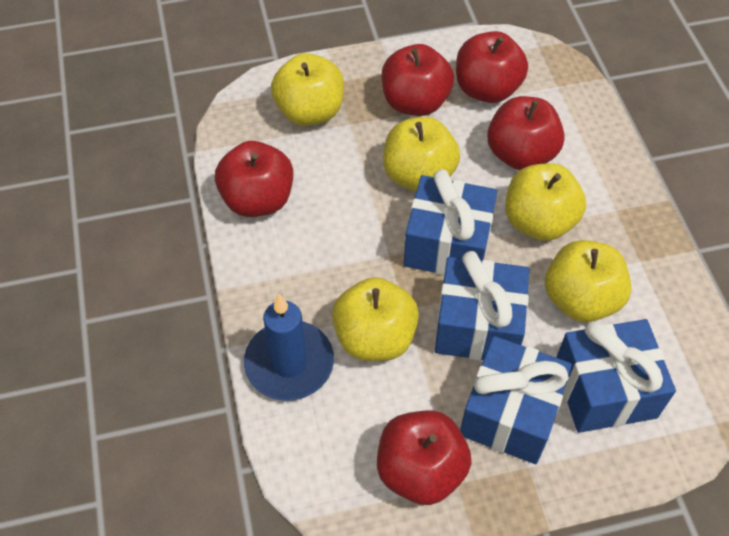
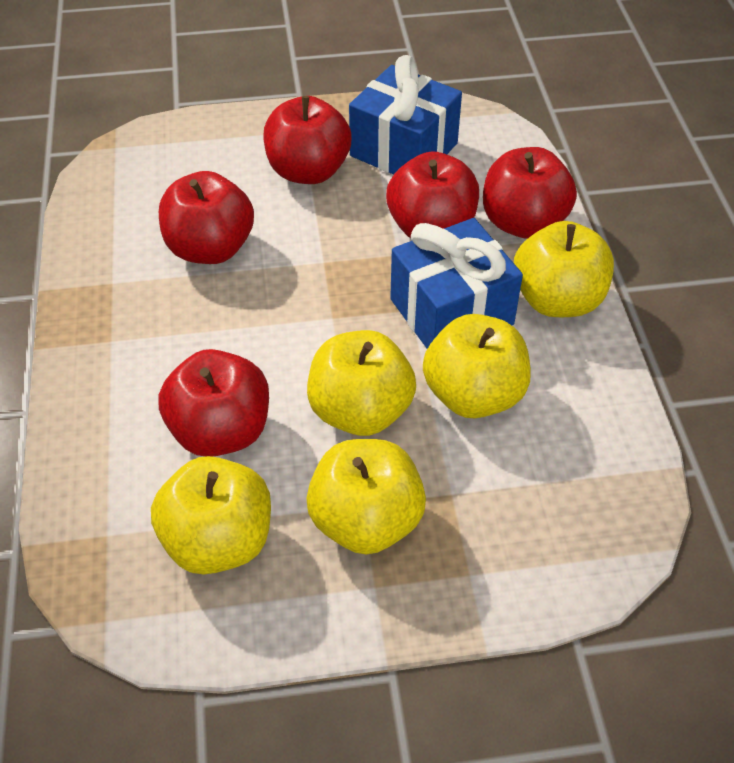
blue candle: [244,294,334,401] = 1 -> none = 0
blue gift: [404,169,497,275] [435,251,529,360] [460,336,572,464] [556,319,676,433] = 4 -> [349,55,462,175] [390,218,523,349] = 2

